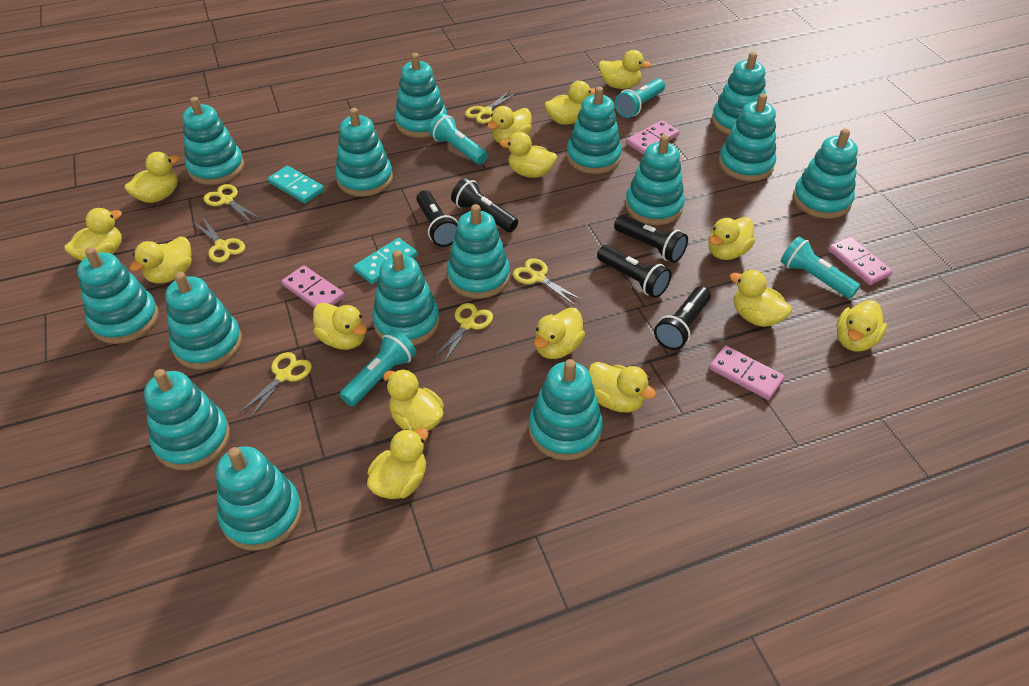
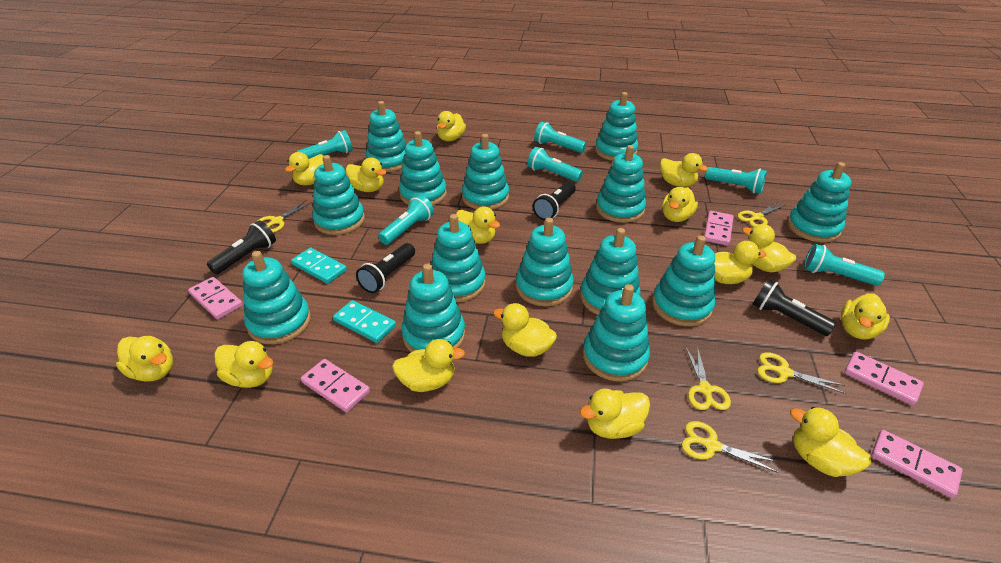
black flashlight: [416,190,458,247] [451,177,518,232] [597,245,671,298] [614,215,688,263] [654,286,711,350] = 5 -> [207,221,276,274] [356,243,415,293] [533,182,576,220] [753,279,837,336] = 4
pink domino: [282,265,345,308] [626,120,679,155] [709,346,784,400] [828,236,893,285] = 4 -> [188,277,243,319] [301,359,370,412] [704,211,734,246] [844,352,924,405] [871,430,963,498] = 5
turquoise flashlight: [340,330,416,407] [429,113,488,164] [615,78,665,118] [781,236,860,299] = 4 -> [297,130,353,159] [378,195,434,245] [527,147,583,182] [534,122,586,153] [705,167,767,194] [804,244,885,286] = 6
turquoise stacking toy: [77,247,159,344] [144,369,230,470] [165,272,242,369] [182,97,244,185] [216,446,302,551] [335,108,393,197] [372,250,440,345] [395,53,447,138] [447,204,510,299] [529,359,603,460] [566,87,622,174] [625,135,685,225] [712,52,766,135] [718,94,776,181] [793,129,858,219] = 15 -> [242,251,311,344] [312,155,365,235] [366,101,406,172] [399,131,447,205] [402,263,465,352] [431,214,486,302] [462,134,509,210] [516,218,574,306] [580,228,641,315] [583,284,650,382] [595,92,638,161] [596,145,646,223] [652,235,715,326] [787,162,852,243] = 14
yellow scissors: [193,218,245,263] [204,184,261,223] [239,352,312,418] [433,303,493,363] [465,91,517,124] [513,258,582,306] = 6 -> [255,200,312,233] [681,421,779,473] [685,346,731,410] [737,202,785,227] [757,352,846,394] = 5

